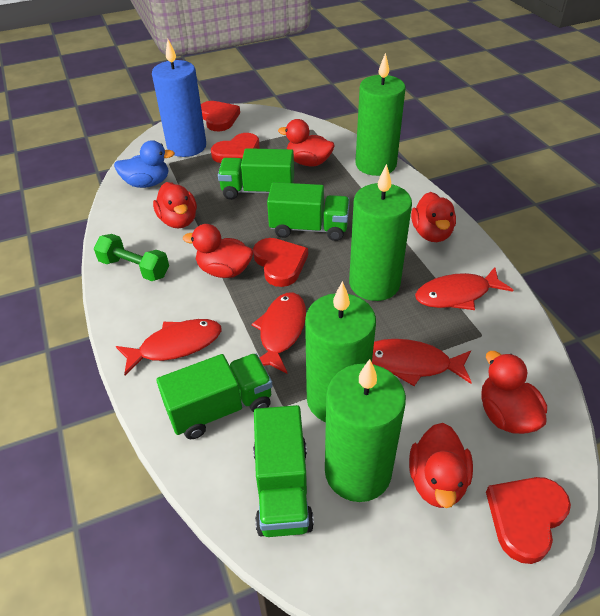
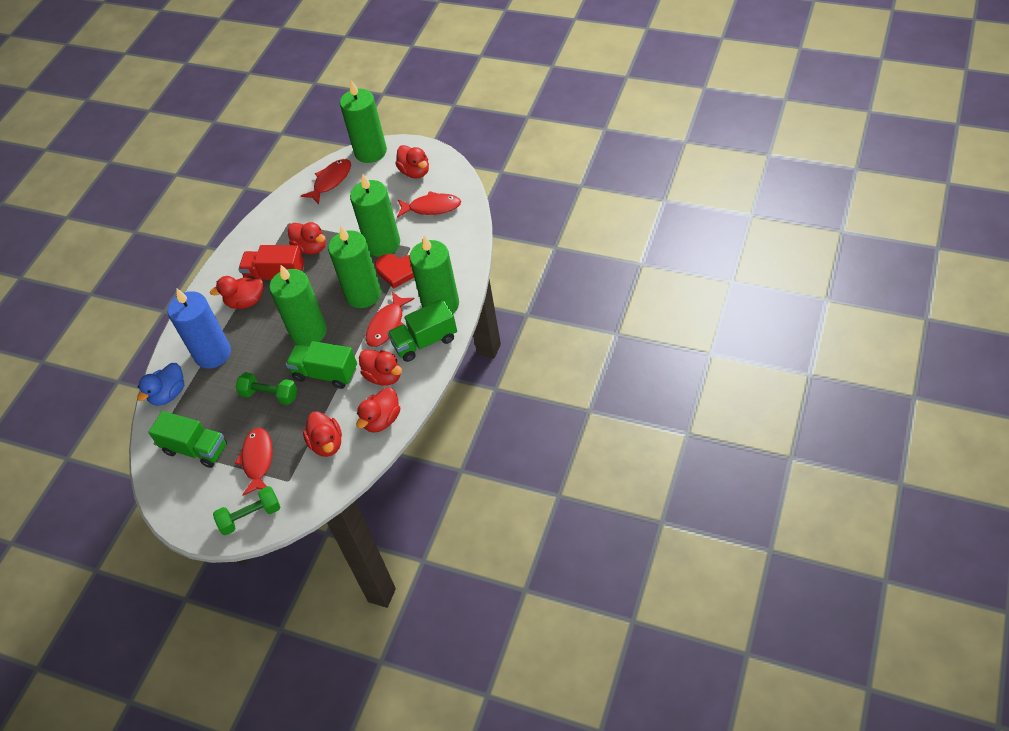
green candle: [305,281,376,422] [325,359,406,502] [349,164,412,301] [355,53,406,176] = 4 -> [269,265,327,346] [328,225,381,308] [340,80,387,163] [350,173,400,257] [409,235,459,314] = 5
green dumbbell: [94,234,169,281] = 1 -> [213,486,280,535] [236,372,297,405] = 2
green truck: [156,353,272,439] [218,148,294,200] [253,405,314,537] [267,182,350,241] = 4 -> [148,411,227,468] [286,341,357,389] [388,299,457,362] = 3
red heart: [201,101,240,131] [211,133,260,163] [253,238,308,287] [486,477,571,564] = 4 -> [375,254,414,288] = 1
red truck: none = 0 -> [238,245,305,280] = 1

